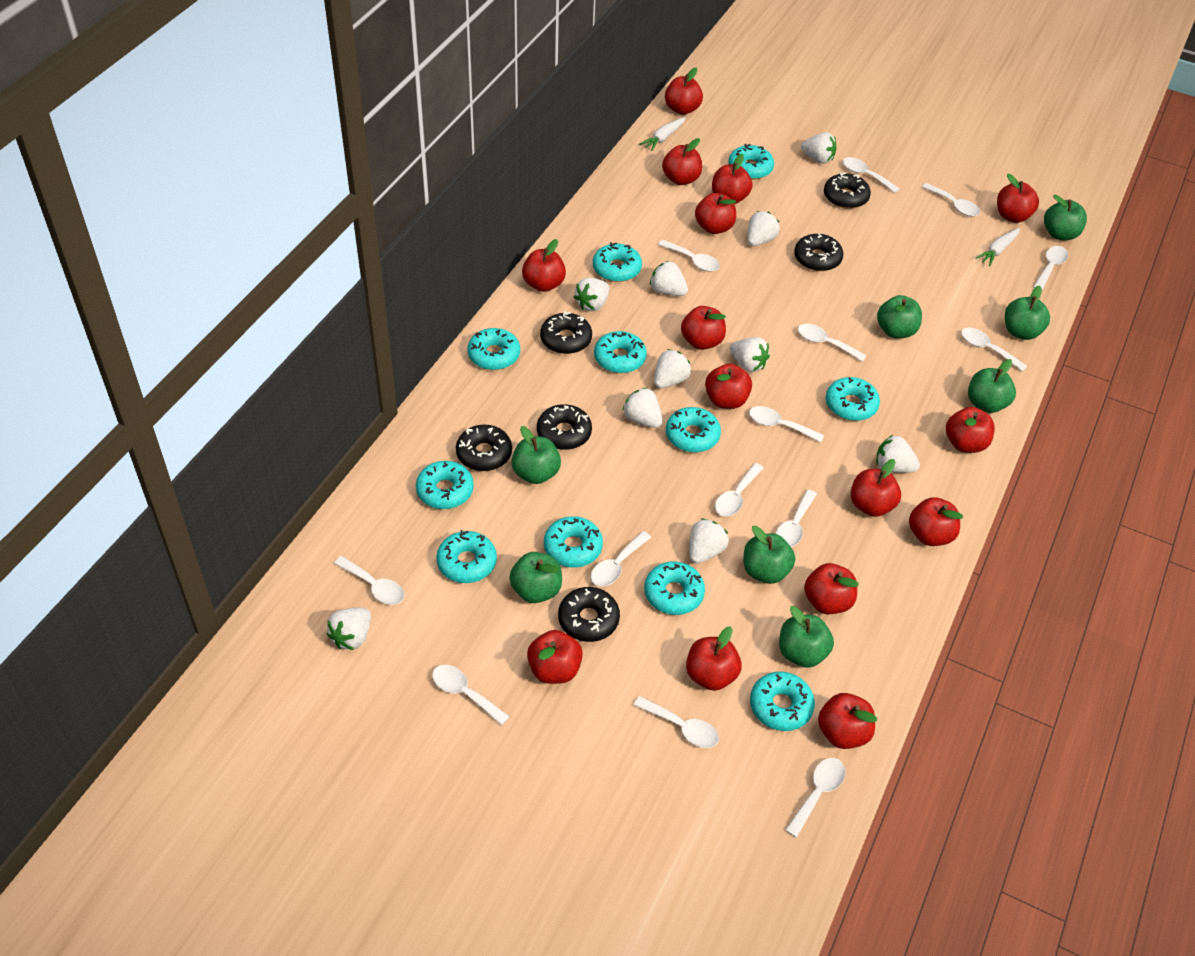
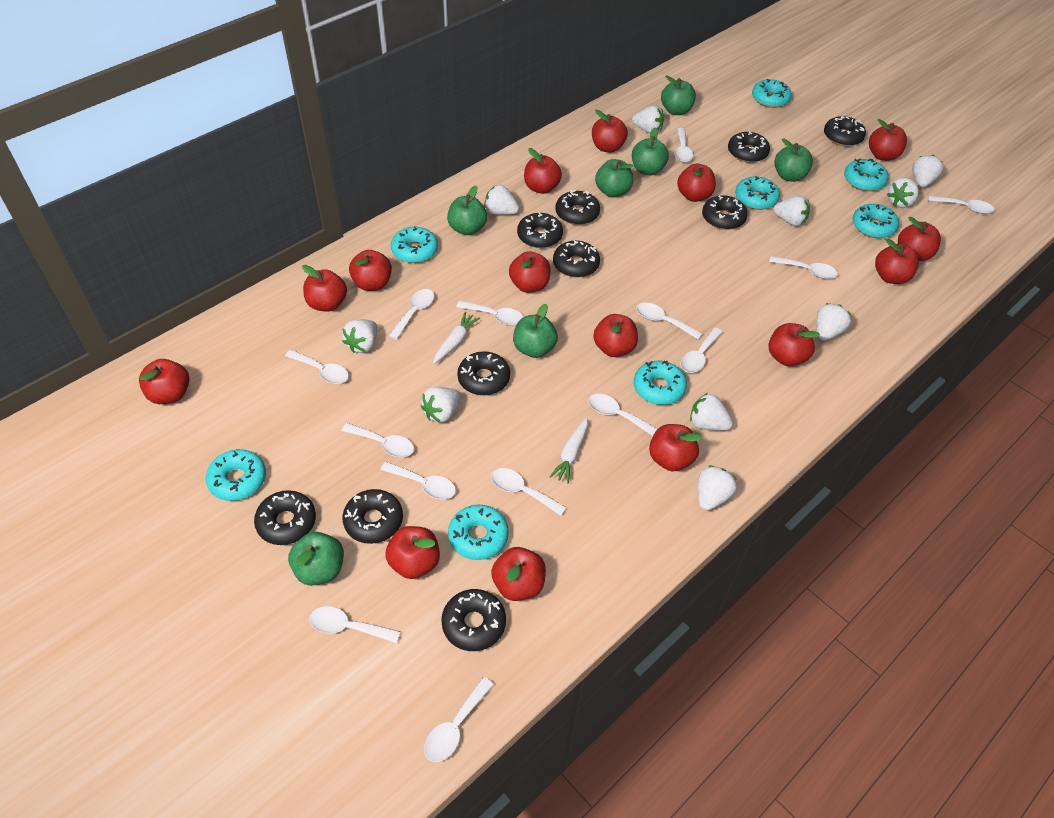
black donut: [456,425,512,471] [537,404,592,450] [540,311,592,354] [558,587,620,642] [794,233,843,271] [824,172,871,209] = 6 -> [254,490,316,545] [342,489,403,544] [441,589,506,651] [457,351,510,395] [517,212,563,248] [553,241,600,278] [555,190,600,225] [702,195,748,230] [728,131,770,163] [824,116,866,146] = 10
green apple: [509,552,562,603] [511,426,561,484] [744,526,795,584] [779,606,834,668] [877,295,922,338] [968,359,1016,413] [1005,286,1050,340] [1044,195,1087,240] = 8 -> [288,532,344,586] [447,186,487,235] [513,304,558,358] [595,159,634,197] [632,127,669,175] [661,76,696,115] [774,139,813,182] = 7
turquoise donut: [416,461,474,509] [436,530,497,583] [468,328,520,370] [544,516,603,568] [593,242,642,282] [594,331,647,373] [644,562,705,615] [666,407,721,452] [728,144,774,180] [750,672,815,731] [826,377,880,421] = 11 -> [206,449,266,501] [391,226,438,263] [448,505,509,560] [634,361,687,405] [735,176,780,210] [752,79,792,108] [844,158,888,191] [852,204,899,238] = 8

